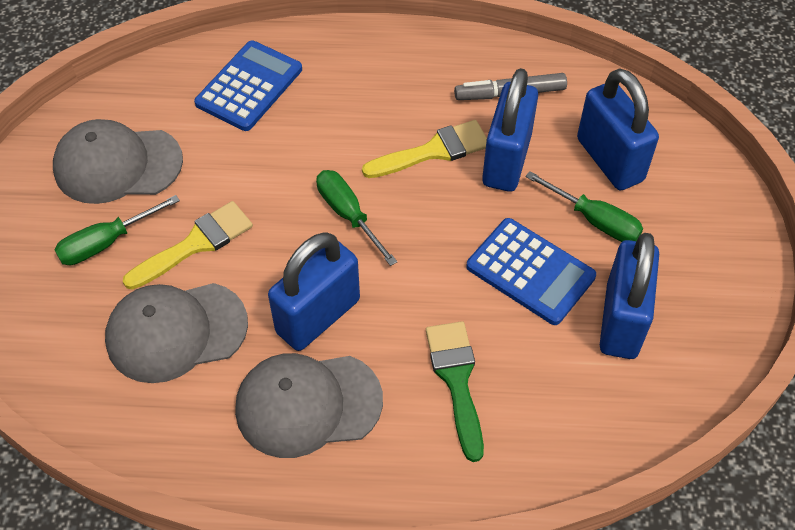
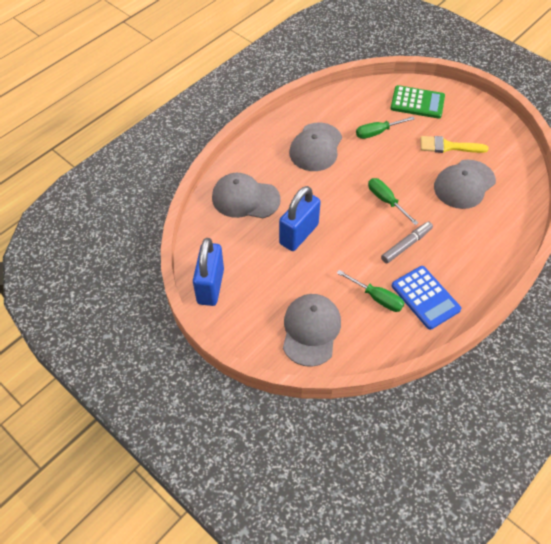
blue calculator: [194,41,302,131] [466,218,596,325] = 2 -> [392,266,461,330] = 1
blue padlock: [268,233,360,351] [482,68,538,192] [577,68,659,190] [600,233,659,359] = 4 -> [193,238,224,306] [279,186,321,251] = 2
green brush: [426,321,484,462] = 1 -> none = 0
green calculator: none = 0 -> [391,85,445,119] = 1
grey cap: [53,119,183,204] [105,283,248,383] [235,353,383,458] = 3 -> [212,173,281,218] [283,294,341,367] [289,123,342,171] [434,160,496,209] = 4
yellow brush: [123,201,253,290] [362,120,487,178] = 2 -> [420,136,489,153] = 1

